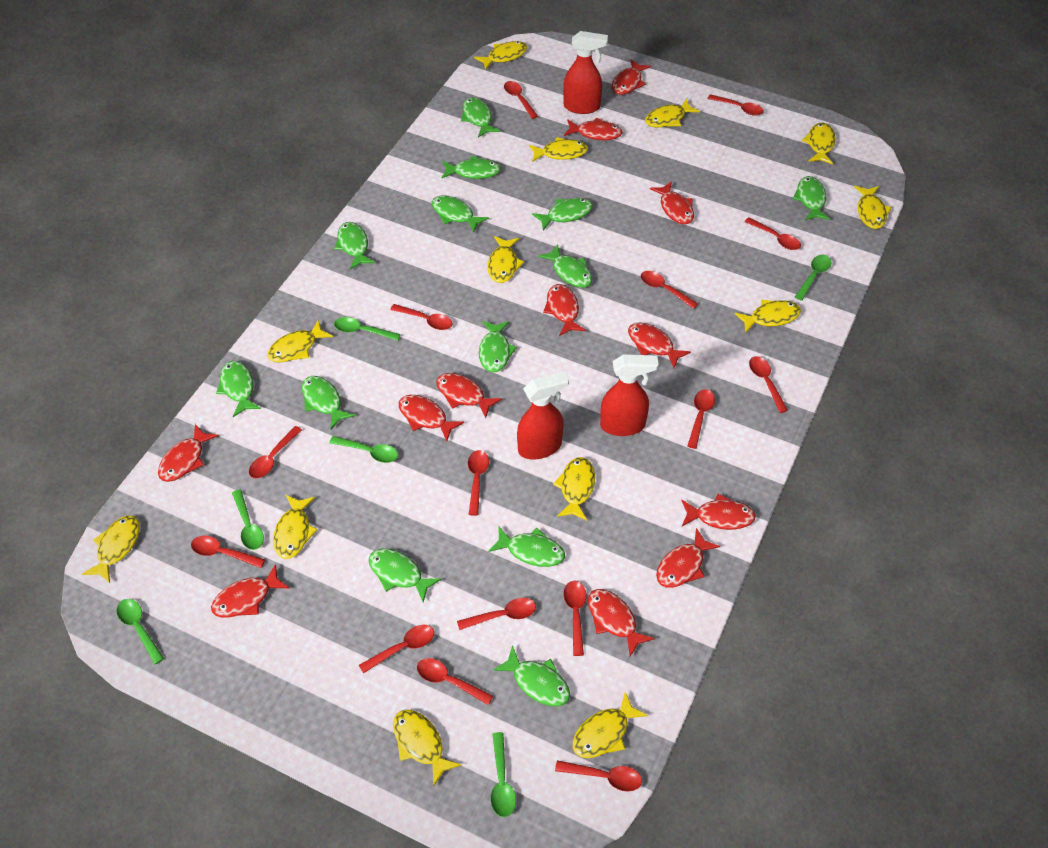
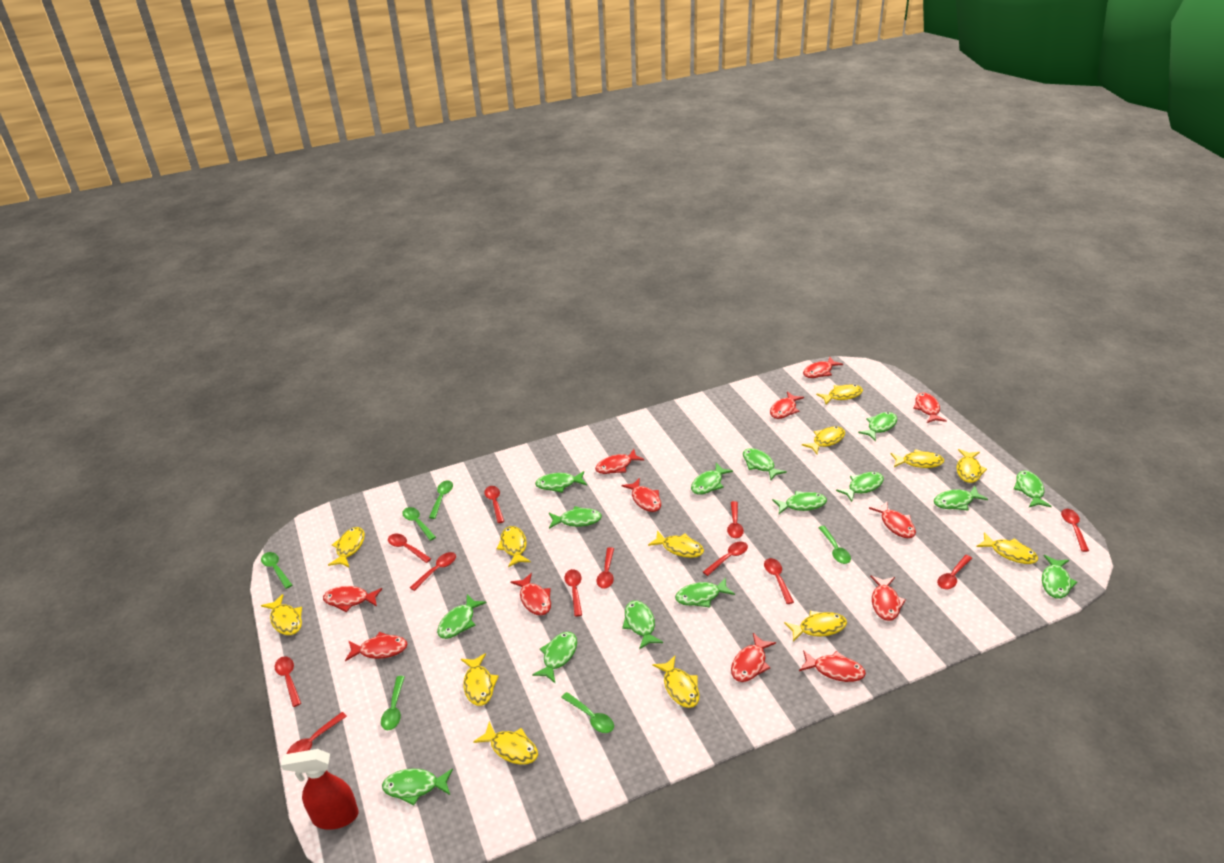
green fish: [216,361,261,417] [302,376,355,429] [334,222,375,269] [369,549,441,602] [432,195,489,233] [442,156,501,179] [461,97,500,137] [479,321,517,373] [489,526,565,567] [493,645,570,706] [532,198,593,230] [538,244,592,288] [792,176,830,220] = 13 -> [382,769,453,805] [437,594,486,639] [532,632,577,683] [535,471,587,493] [549,506,602,529] [622,601,663,650] [675,577,735,607] [691,463,733,495] [743,448,787,480] [772,491,827,514] [836,472,884,502] [858,412,897,441] [934,486,988,511] [1014,471,1052,507] [1042,555,1078,599] = 15
red spoon: [191,536,265,568] [249,426,302,478] [359,625,434,674] [390,304,452,330] [417,658,493,705] [457,598,536,630] [468,450,489,516] [504,81,538,119] [555,760,642,792] [564,581,587,656] [641,271,698,309] [687,389,715,449] [707,94,764,116] [745,217,801,250] [749,356,788,413] = 15 -> [275,656,301,707] [287,712,347,754] [388,534,431,563] [410,552,456,591] [484,486,504,523] [564,569,582,617] [597,547,614,589] [703,541,748,576] [727,501,744,538] [764,558,794,604] [937,555,972,589] [1061,509,1089,552] = 12
red spray bottle: [517,371,569,459] [563,31,608,114] [600,355,659,436] = 3 -> [281,749,359,830] = 1

